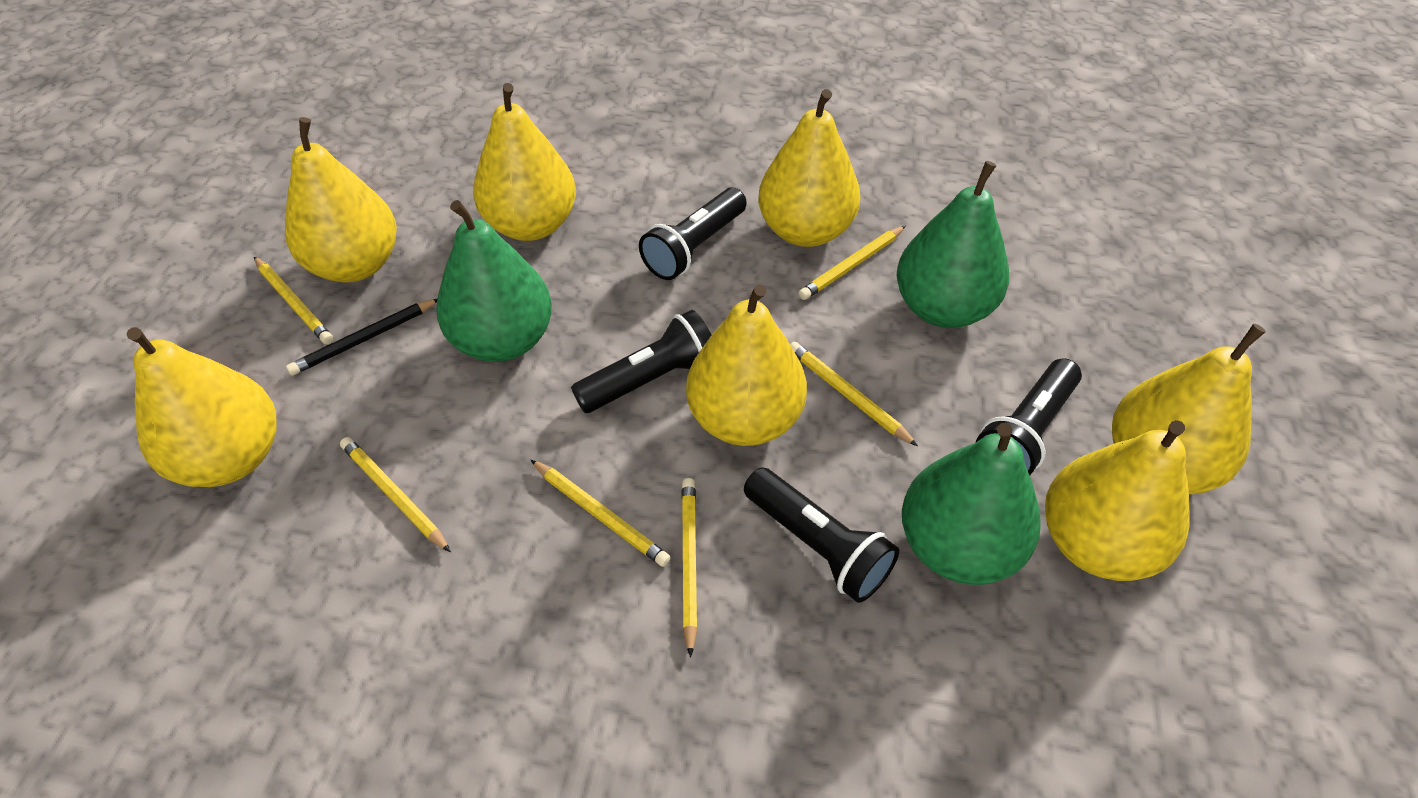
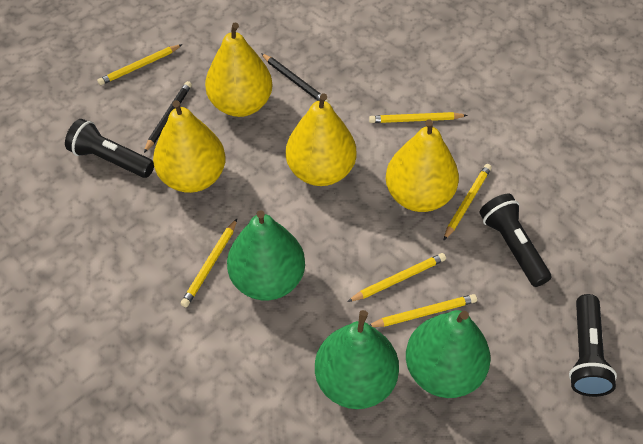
black flashlight: [571,310,711,413] [639,188,747,280] [744,468,899,603] [976,358,1082,475] = 4 -> [65,119,154,178] [479,194,551,287] [569,294,617,397] = 3
black pencil: [286,299,437,376] = 1 -> [144,81,192,153] [261,53,329,102] = 2
yellow pear: [127,327,276,487] [285,117,397,282] [473,83,576,241] [686,284,807,446] [758,89,860,247] [1045,420,1190,581] [1112,324,1266,494] = 7 -> [153,100,226,193] [205,22,273,117] [286,93,356,186] [386,119,459,212] = 4

